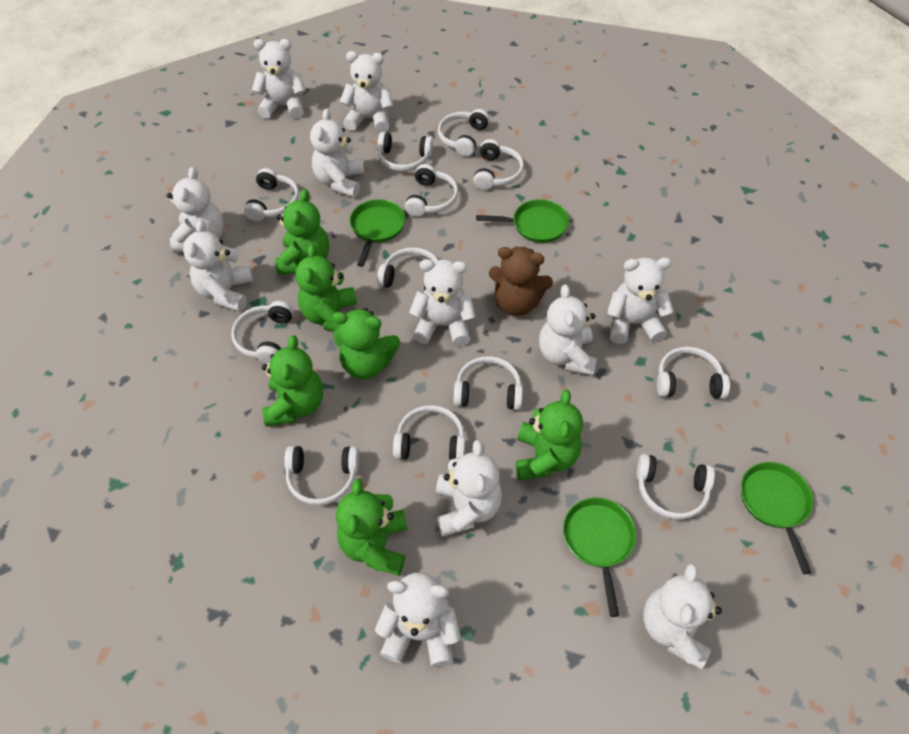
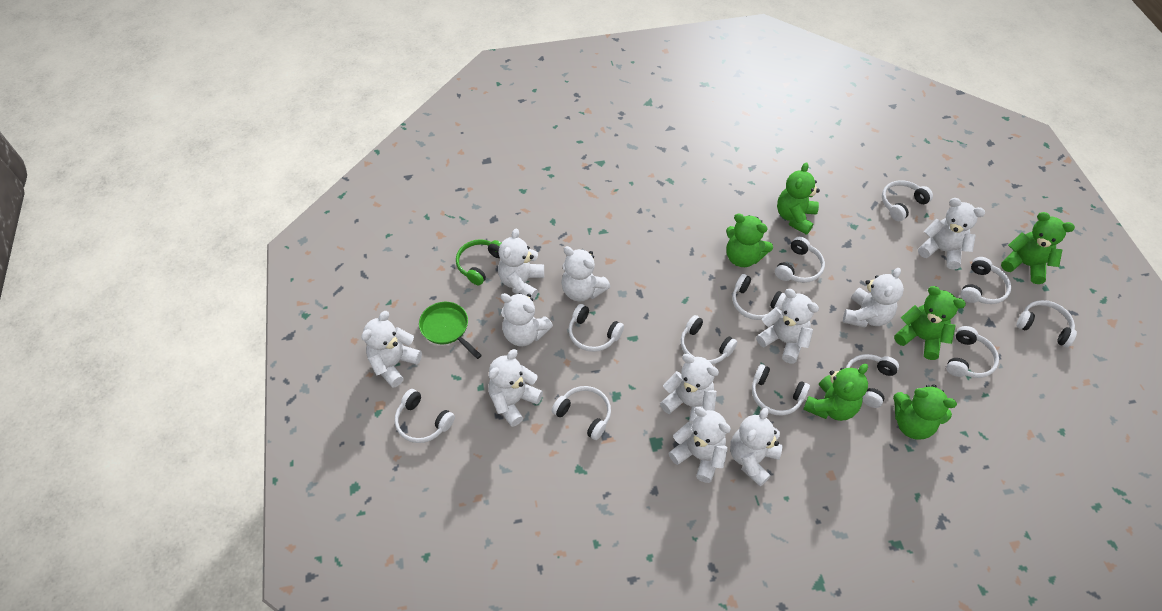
brown teddy bear: [489,246,553,316] = 1 -> none = 0
green headphones: none = 0 -> [456,239,501,285] = 1
green pan: [350,199,405,267] [476,199,569,243] [563,497,636,617] [741,462,814,574] = 4 -> [419,302,482,359] = 1

